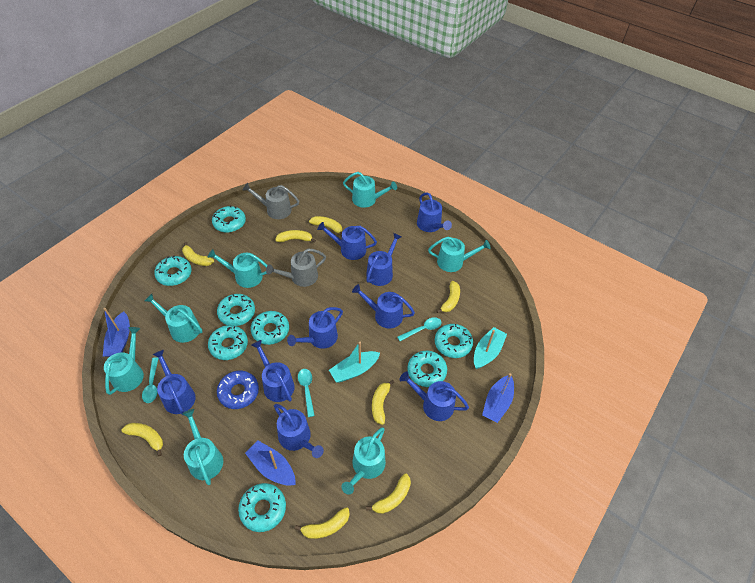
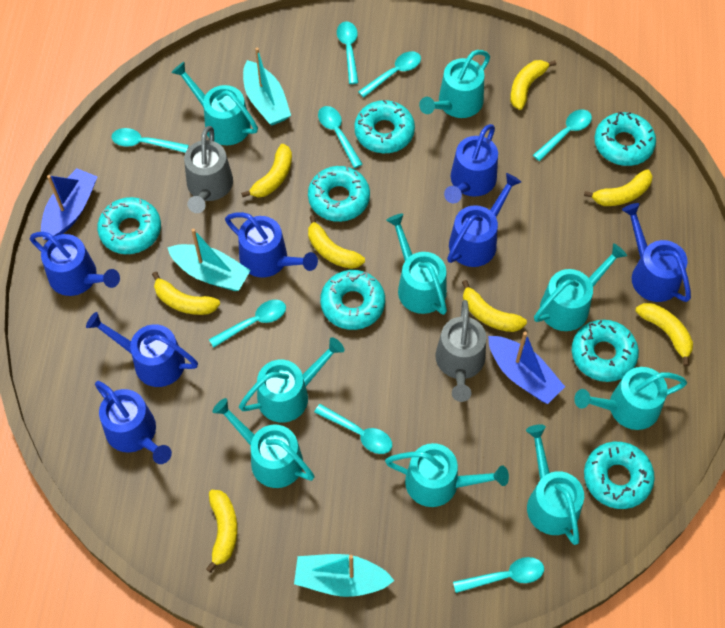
blue boat: [103,308,130,357] [245,440,296,486] [482,373,514,423] = 3 -> [41,168,98,240] [488,332,565,404] = 2
blue donut: [217,371,259,409] = 1 -> none = 0
blue watering can: [152,350,195,415] [252,340,295,402] [274,404,324,458] [287,307,343,349] [317,222,377,260] [352,284,415,328] [366,233,402,286] [400,372,469,421] [417,192,452,232] = 9 -> [30,232,120,296] [86,312,198,387] [95,381,172,464] [225,212,318,278] [444,124,498,203] [447,173,521,267] [622,203,691,302] = 7
turquoise boat: [329,342,380,383] [474,327,507,369] = 2 -> [167,229,251,291] [243,47,291,126] [294,554,395,597] = 3
turquoise donut: [154,255,192,286] [208,325,248,360] [212,205,246,233] [217,294,255,326] [238,483,286,532] [251,311,289,345] [407,351,447,387] [435,324,473,358] = 8 -> [97,197,161,254] [308,166,370,222] [320,270,385,330] [354,100,415,153] [572,320,639,382] [584,442,655,509] [594,112,656,166] = 7
turquoise spoon: [142,357,159,403] [298,369,315,417] [397,317,442,341] = 3 -> [112,128,189,153] [209,300,286,348] [314,404,392,454] [318,106,362,168] [337,21,359,84] [358,51,421,98] [453,557,544,593] [533,109,592,161] = 8
turquoise watering can: [104,327,144,395] [145,294,202,343] [182,409,223,485] [207,249,268,288] [341,427,386,495] [343,172,397,208] [428,237,490,272] = 7 -> [171,62,258,145] [212,398,315,488] [239,337,344,423] [385,443,509,507] [386,214,447,315] [419,50,490,118] [526,424,584,545] [534,243,627,331] [574,367,687,430] = 9

